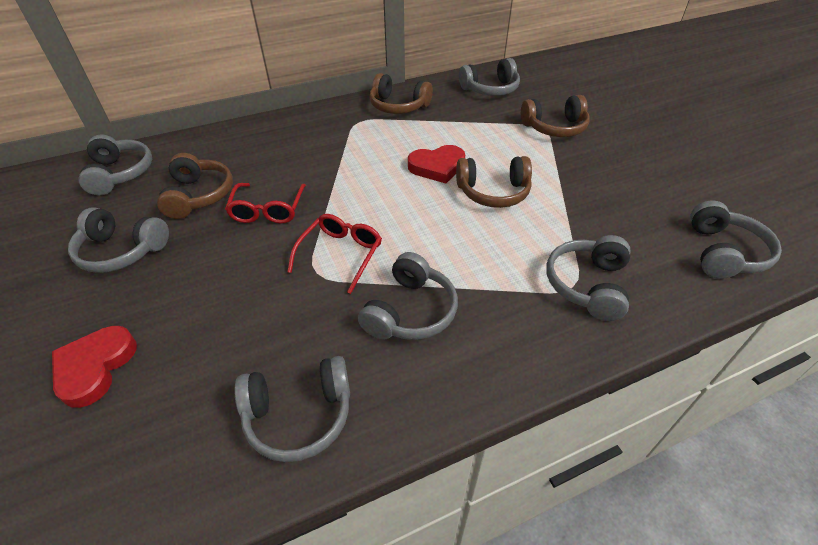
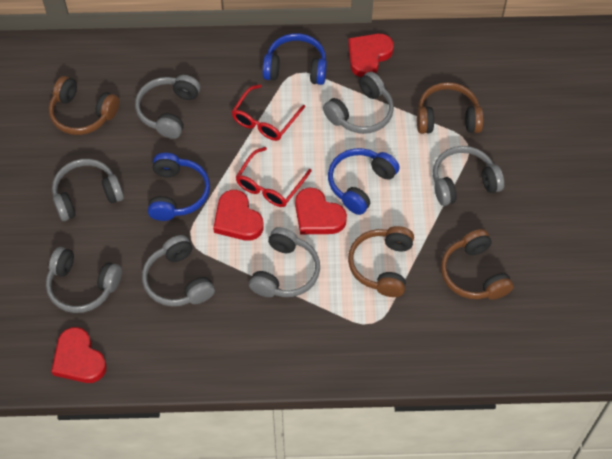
blue headphones: none = 0 -> [148,153,210,221] [263,33,327,85] [328,148,400,215] = 3
red heart: [52,326,137,408] [408,145,465,184] = 2 -> [51,327,107,383] [213,190,264,241] [295,188,347,234] [348,34,394,77] = 4

